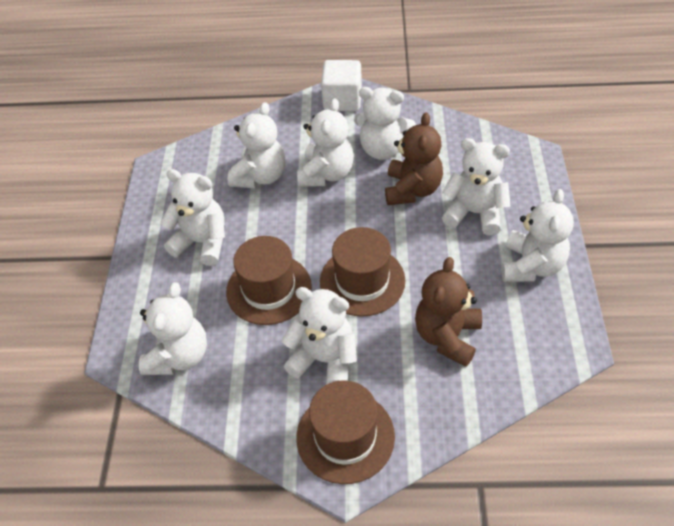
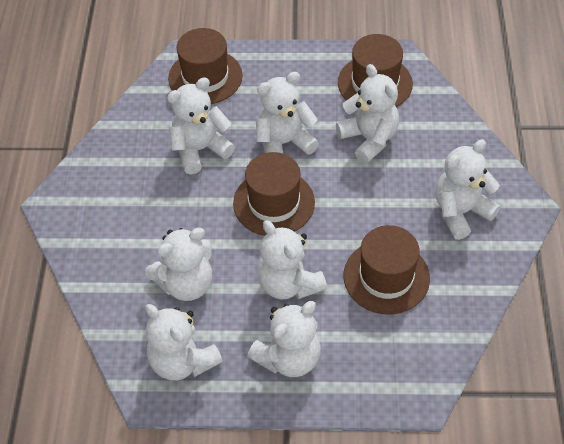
brown hat: [226,236,312,325] [296,380,395,484] [320,227,405,317] = 3 -> [168,28,243,104] [233,152,315,236] [338,34,413,107] [344,225,430,315] = 4
brown teddy bear: [385,112,443,205] [415,257,482,367] = 2 -> none = 0
white cube: [321,60,362,111] = 1 -> none = 0

